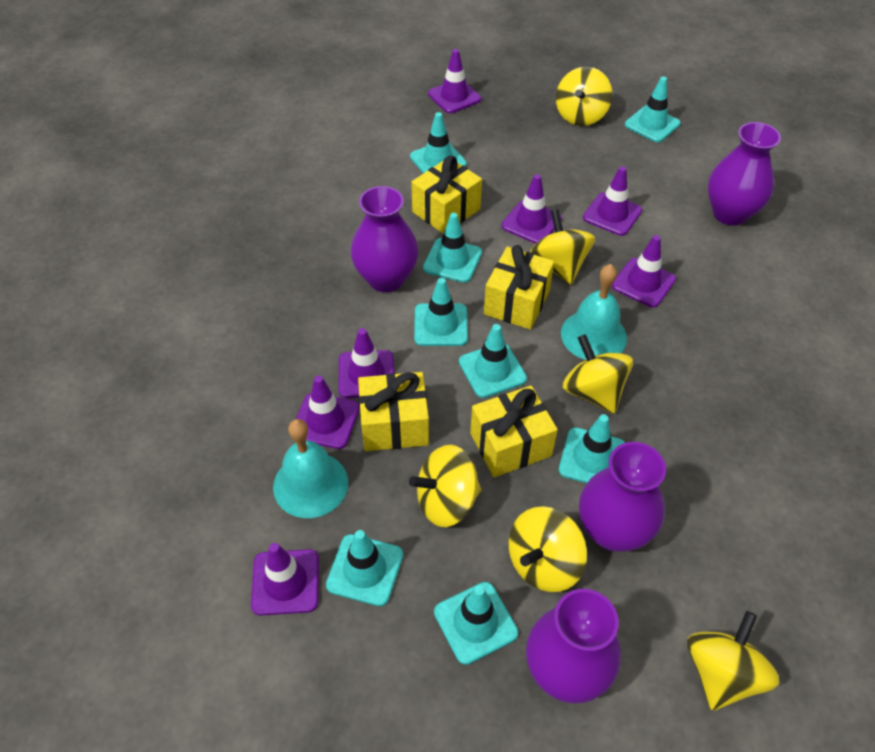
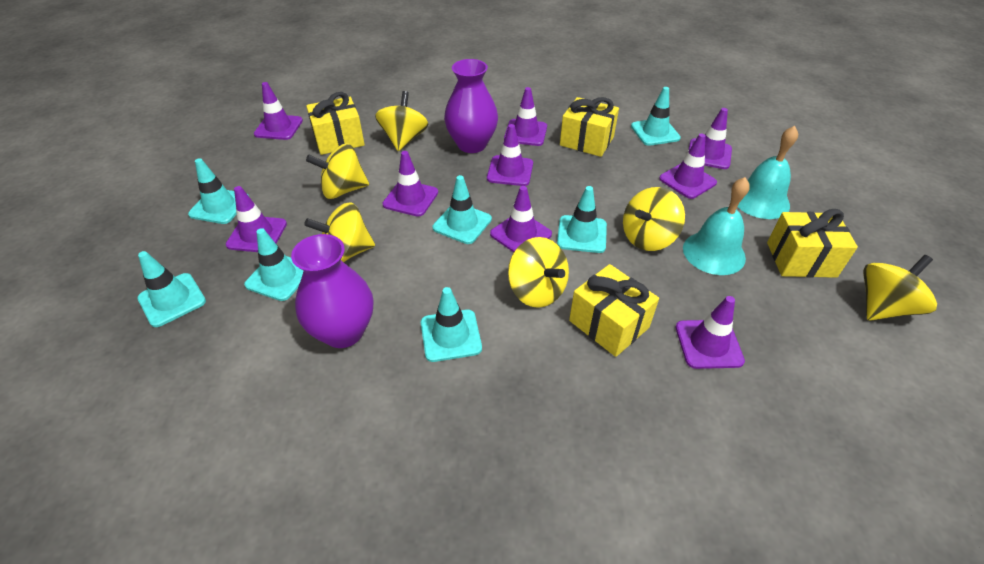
purple traffic cone: [251,543,319,615] [296,375,360,449] [339,328,394,398] [428,49,481,113] [501,174,562,244] [583,166,642,236] [612,235,676,307] = 7 -> [226,186,287,252] [254,82,303,140] [383,151,438,217] [487,124,533,186] [490,186,552,253] [504,87,547,146] [659,134,717,199] [676,296,745,369] [688,108,732,169] = 9
purple vase: [351,186,418,292] [526,589,621,703] [579,442,666,552] [708,122,781,226] = 4 -> [291,234,373,348] [444,59,498,153] = 2
turquoise traffic cone: [326,530,403,606] [410,112,467,174] [414,278,468,346] [423,213,482,283] [434,582,518,665] [459,324,527,398] [559,414,625,483] [625,76,680,142] = 8 -> [137,251,206,327] [188,158,249,224] [244,228,303,301] [421,287,482,362] [433,175,492,244] [557,186,607,253] [631,87,681,146] = 7

